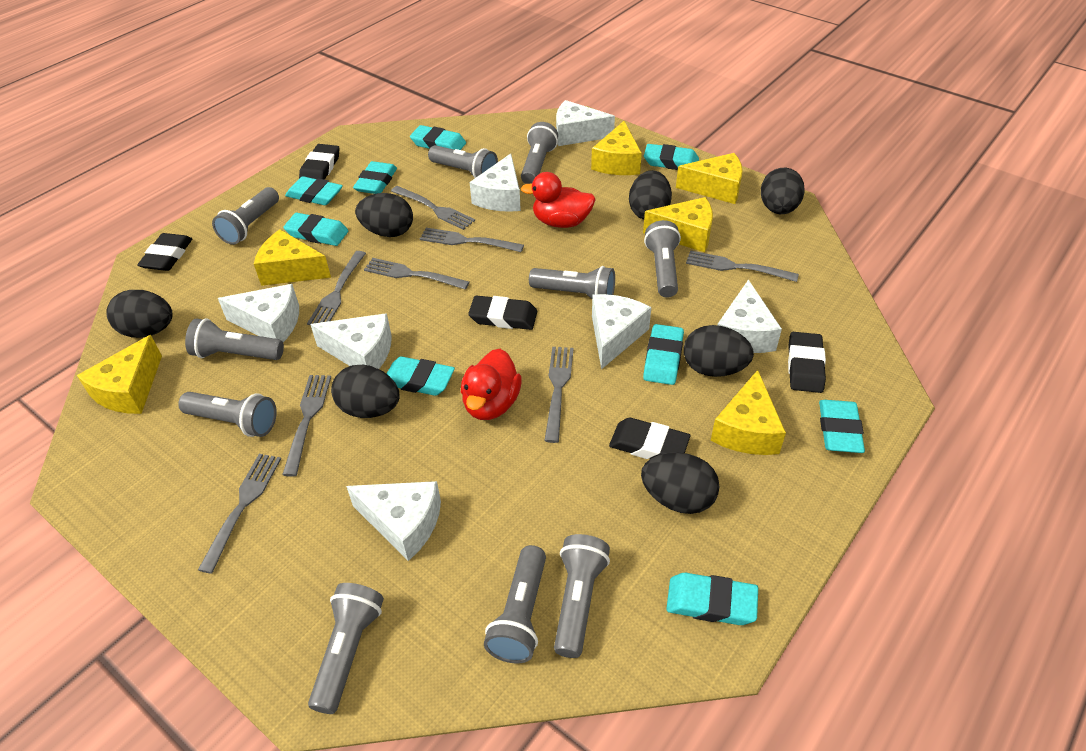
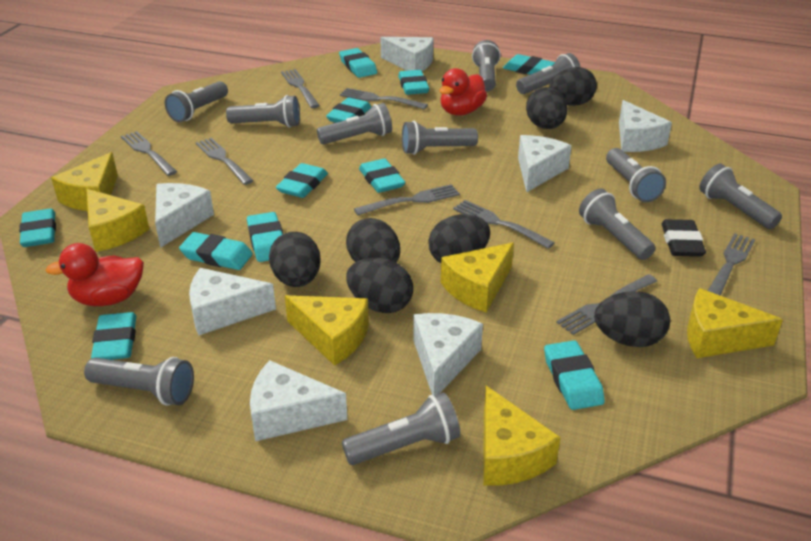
black eraser: [137,233,192,271] [299,144,340,180] [468,295,537,330] [609,418,690,459] [788,332,826,393] = 5 -> [662,219,706,257] = 1
grey flashlight: [178,392,277,437] [185,318,284,360] [212,187,279,245] [308,583,384,714] [428,145,498,178] [484,545,546,663] [521,122,558,184] [529,266,615,299] [554,534,610,658] [644,220,681,298] = 10 -> [84,357,194,406] [165,81,228,122] [226,95,300,128] [317,103,392,144] [342,393,460,465] [402,121,478,155] [472,40,501,91] [516,53,580,94] [579,189,655,260] [606,148,666,202] [699,164,782,229] = 11
turquoise eraser: [283,213,348,246] [285,176,343,205] [353,161,397,194] [387,357,455,396] [410,125,466,150] [643,324,684,385] [644,144,699,170] [666,573,758,625] [819,400,865,453] = 9 -> [19,208,56,247] [91,312,136,360] [179,232,253,270] [247,212,283,262] [276,163,328,198] [326,97,371,123] [339,48,377,78] [359,159,405,193] [398,70,429,95] [503,54,555,75] [544,340,605,410] = 11

